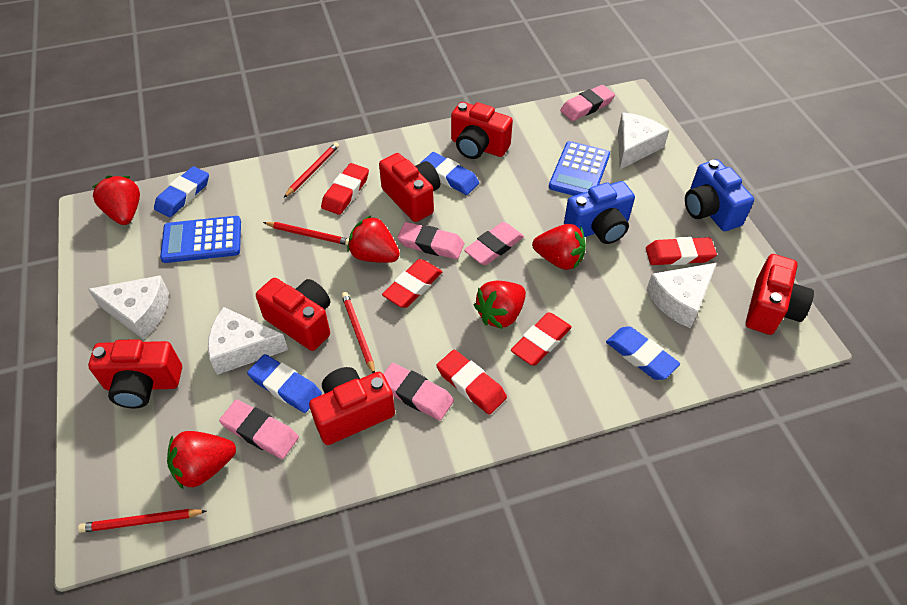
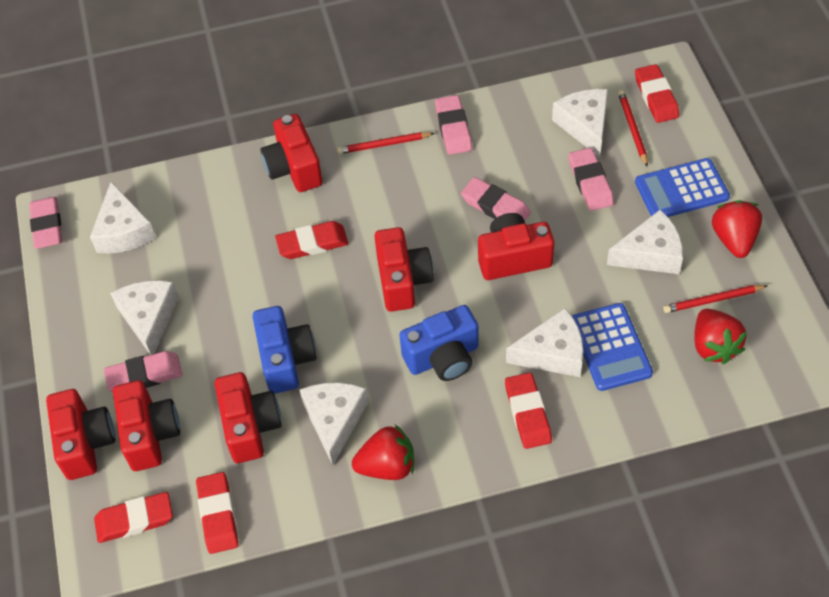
blue eraser: [154,166,209,217] [247,354,322,413] [421,152,479,195] [606,326,680,380] = 4 -> none = 0
red pencil: [78,509,206,533] [263,222,349,245] [284,142,339,197] [341,292,375,373] = 4 -> [337,132,435,154] [618,90,648,167] [663,285,768,313] = 3
red strawberry: [93,176,140,225] [167,431,236,490] [347,215,400,263] [474,281,526,329] [532,224,586,270] = 5 -> [352,425,414,480] [694,309,747,364] [712,200,762,258] = 3
white cheese: [88,275,169,340] [208,307,288,375] [618,113,669,169] [646,263,717,328] = 4 -> [90,182,156,253] [110,280,179,355] [299,383,368,465] [506,308,584,377] [552,89,608,158] [607,210,683,274] = 6

